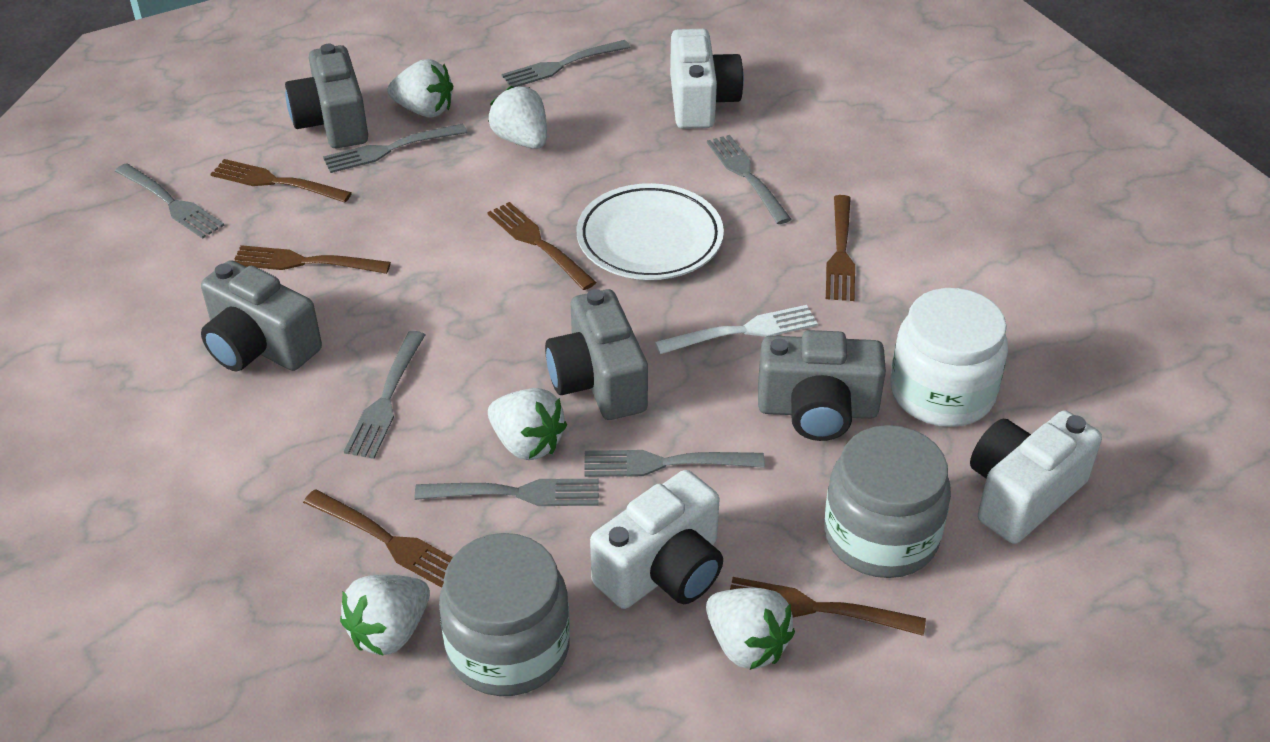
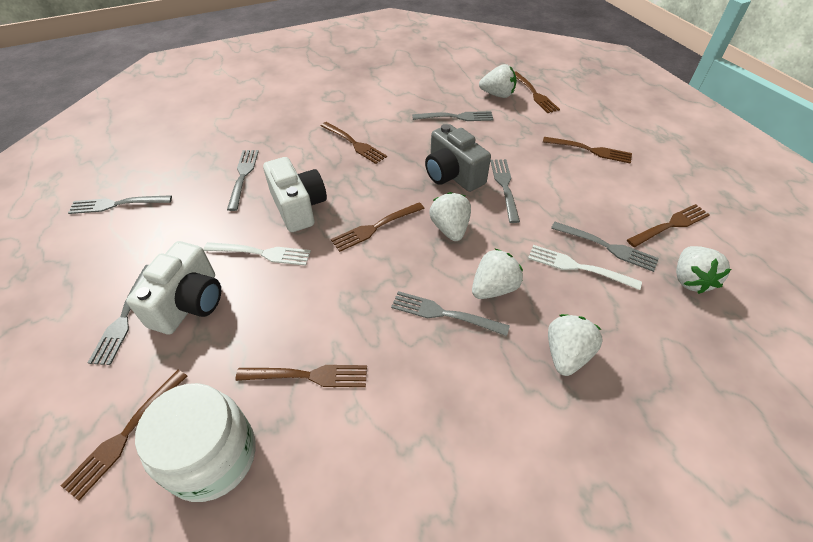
brown fork: [211,159,352,203] [234,245,391,274] [303,489,453,588] [487,202,597,290] [730,577,926,636] [826,195,855,301] = 6 -> [61,370,187,500] [235,365,367,387] [321,122,387,164] [331,202,425,252] [515,72,560,113] [543,137,632,164] [627,204,710,247] = 7
grey camera: [201,260,322,371] [285,44,368,148] [545,289,648,420] [758,330,886,441] = 4 -> [425,124,491,192] = 1
grey jar: [439,533,570,696] [824,425,951,578] = 2 -> none = 0
white camera: [590,470,723,609] [670,29,744,129] [970,410,1102,544] = 3 -> [126,241,221,335] [263,157,327,232] = 2
white fork: [655,305,818,354] = 1 -> [203,242,311,266] [528,245,642,290] = 2
white plate: [577,183,724,280] = 1 -> none = 0

